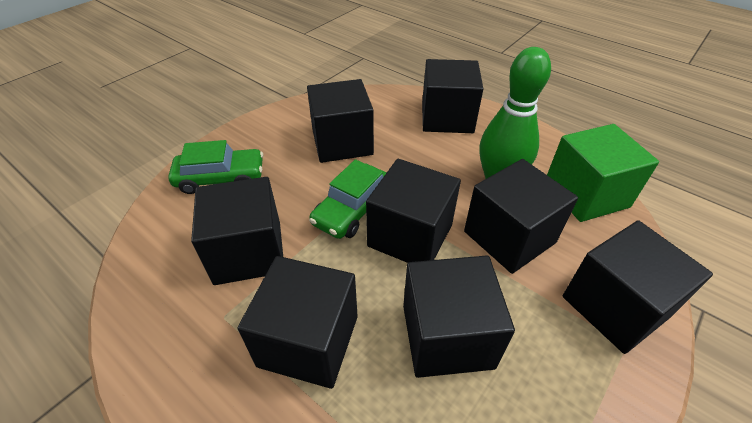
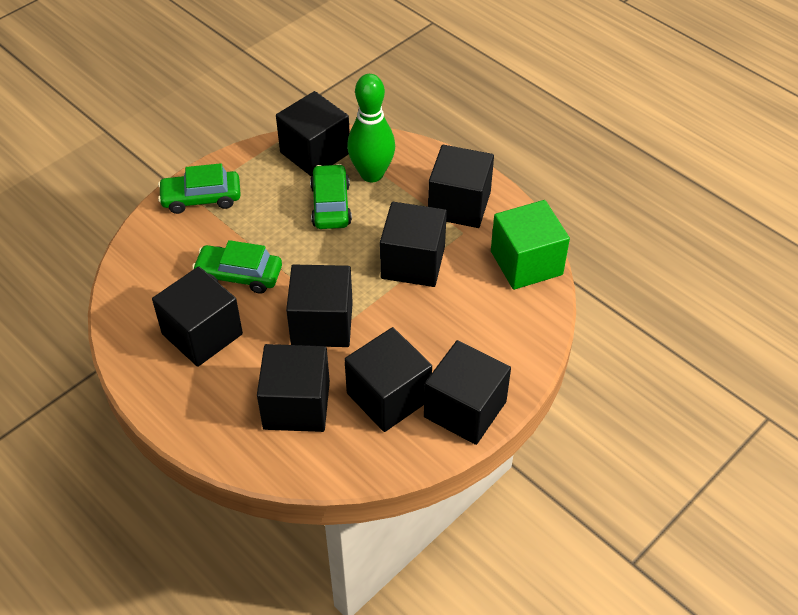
green car: [168,140,263,194] [309,159,387,239] = 2 -> [158,163,241,214] [192,240,282,294] [310,164,352,229] = 3

